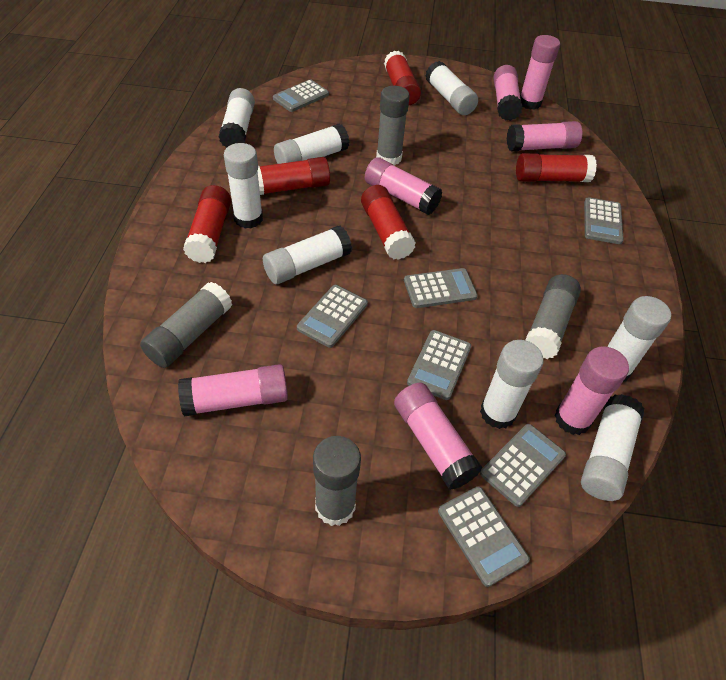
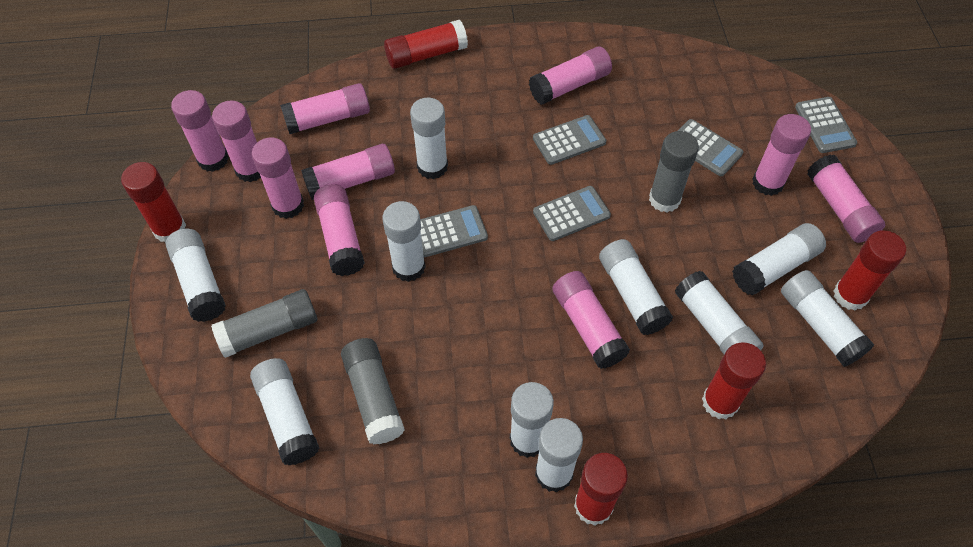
grey calculator: [273,79,329,112] [297,285,368,348] [404,268,478,308] [407,330,471,400] [438,487,530,587] [480,424,566,507] [584,197,624,244] = 7 -> [420,205,488,257] [533,115,606,165] [533,186,611,241] [678,119,743,176] [795,97,857,153] = 5
grey glue stick: [140,282,232,368] [313,436,361,526] [376,86,410,166] [526,274,581,359] = 4 -> [211,289,317,358] [341,338,405,444] [649,131,699,212] = 3
pink glue stick: [178,364,288,417] [365,157,442,215] [394,383,483,490] [494,65,522,121] [507,121,582,151] [520,35,560,110] [554,346,629,435] = 7 -> [171,90,229,172] [212,100,261,182] [252,137,304,219] [280,83,370,134] [301,144,395,200] [314,184,365,276] [529,47,612,105] [553,271,630,369] [753,114,811,196] [807,154,885,243] = 10
white glue stick: [218,88,255,148] [224,143,263,229] [263,226,352,284] [274,123,349,164] [425,61,478,115] [480,340,544,429] [581,394,645,501] [607,296,671,382] = 8 -> [166,229,226,322] [250,358,319,465] [382,201,426,282] [410,98,448,179] [510,382,554,458] [535,418,583,493] [599,239,673,335] [675,271,764,354] [732,223,826,295] [781,270,874,367] = 10

